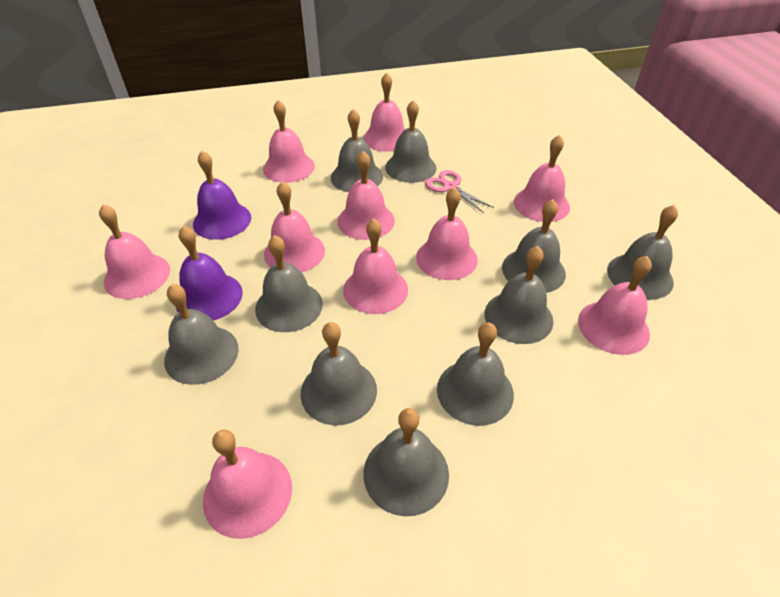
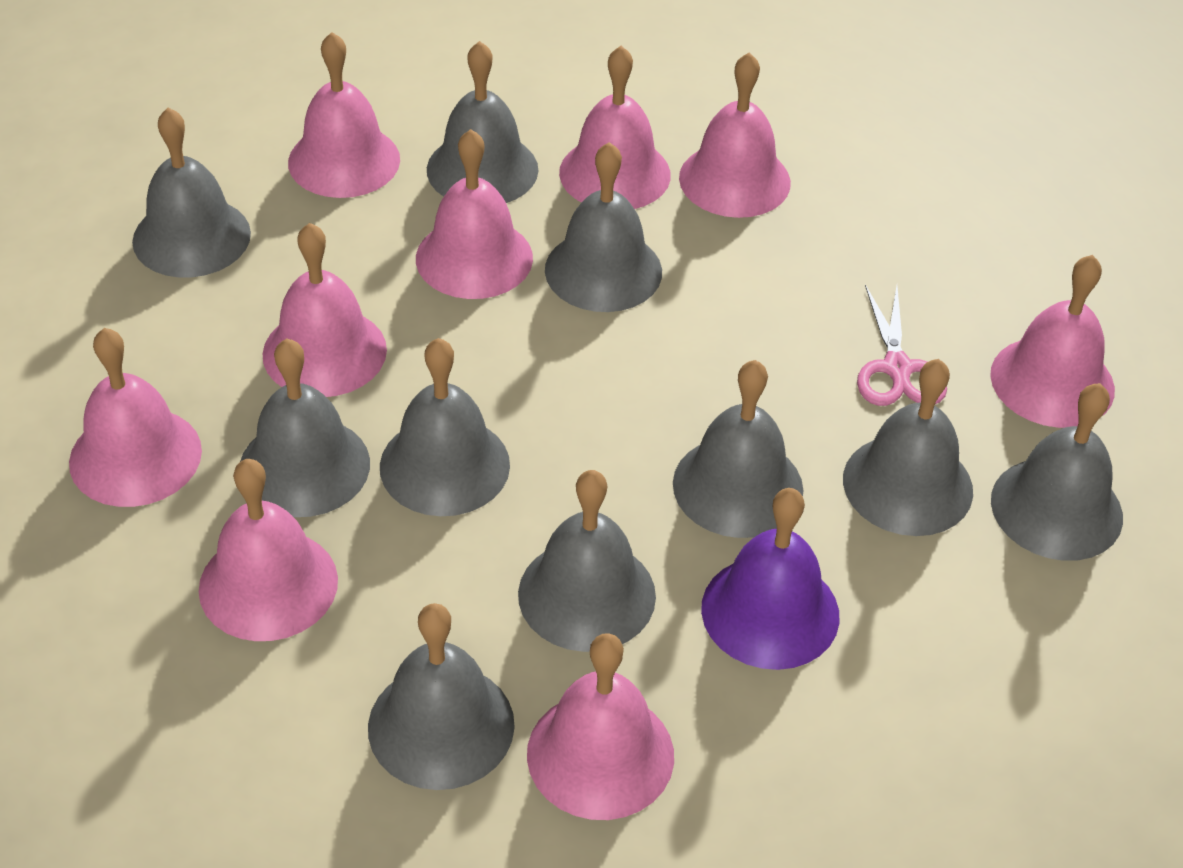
pink bell: [99,205,170,299] [203,430,292,539] [263,100,315,183] [264,181,325,272] [337,151,395,240] [343,218,408,314] [363,73,405,152] [416,187,478,280] [514,135,570,222] [578,256,652,355] = 10 -> [69,328,202,507] [199,459,338,641] [262,223,387,397] [288,32,400,198] [416,129,533,299] [527,633,674,820] [559,46,671,209] [679,52,791,218] [990,255,1115,428] = 9
purple bell: [176,226,243,321] [193,151,251,240] = 2 -> [701,488,839,670] = 1

